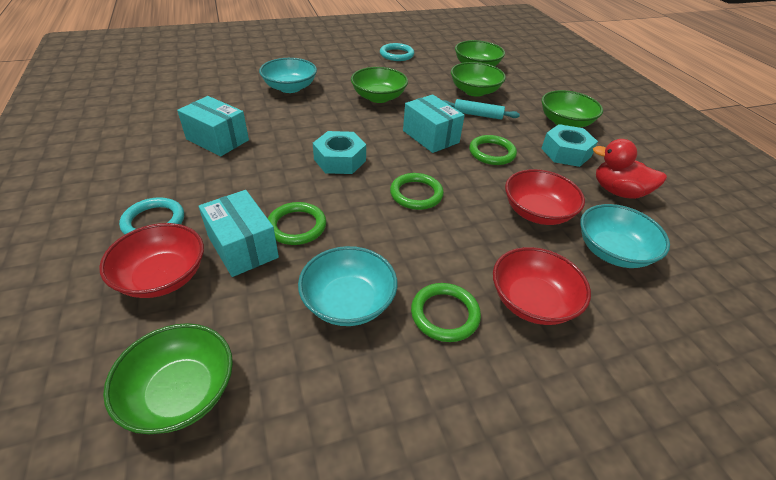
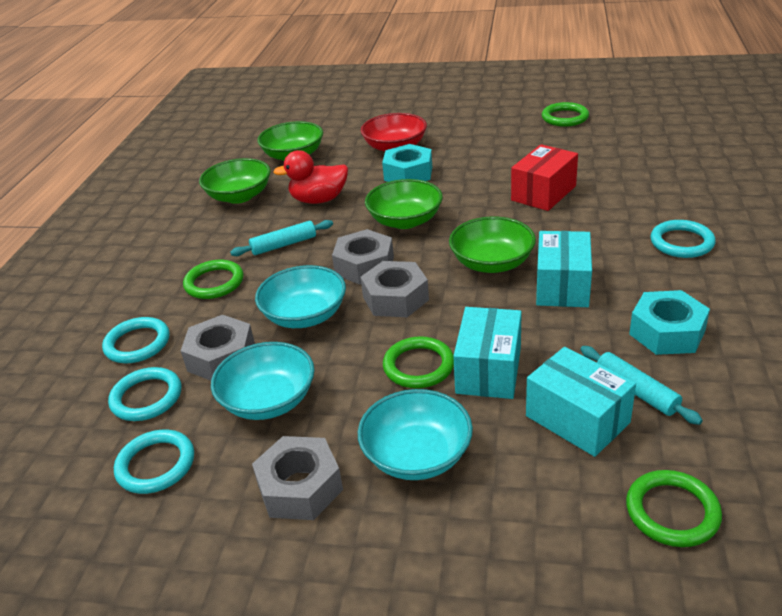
green bowl: [103,323,233,434] [351,67,408,103] [451,62,506,97] [455,40,505,66] [541,90,603,128] = 5 -> [199,158,271,204] [257,121,323,161] [365,179,443,229] [449,216,536,273] = 4
grey nut: none = 0 -> [181,315,255,381] [252,436,343,520] [332,229,394,285] [360,261,429,317] = 4
red bowl: [99,223,204,298] [493,247,591,325] [505,169,585,225] = 3 -> [361,113,427,152] = 1
red box: none = 0 -> [511,144,578,211] = 1
turquoise ring: [119,197,184,235] [380,43,414,61] = 2 -> [102,317,170,363] [108,367,181,421] [114,430,194,494] [651,220,716,258] = 4
turquoise rolling pin: [443,99,520,119] = 1 -> [230,220,333,256] [580,346,703,425] = 2

